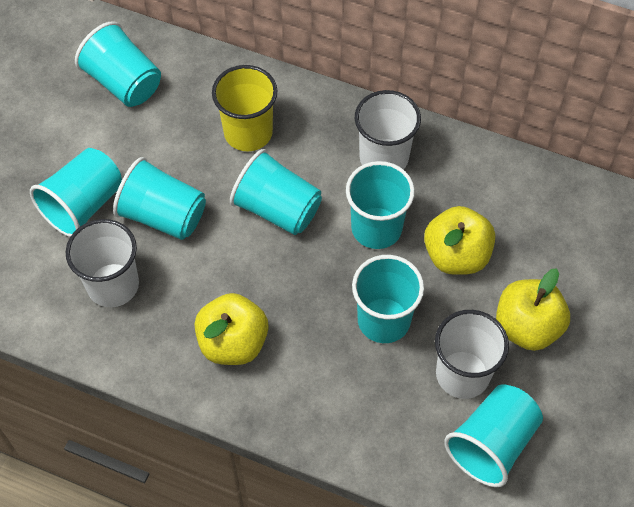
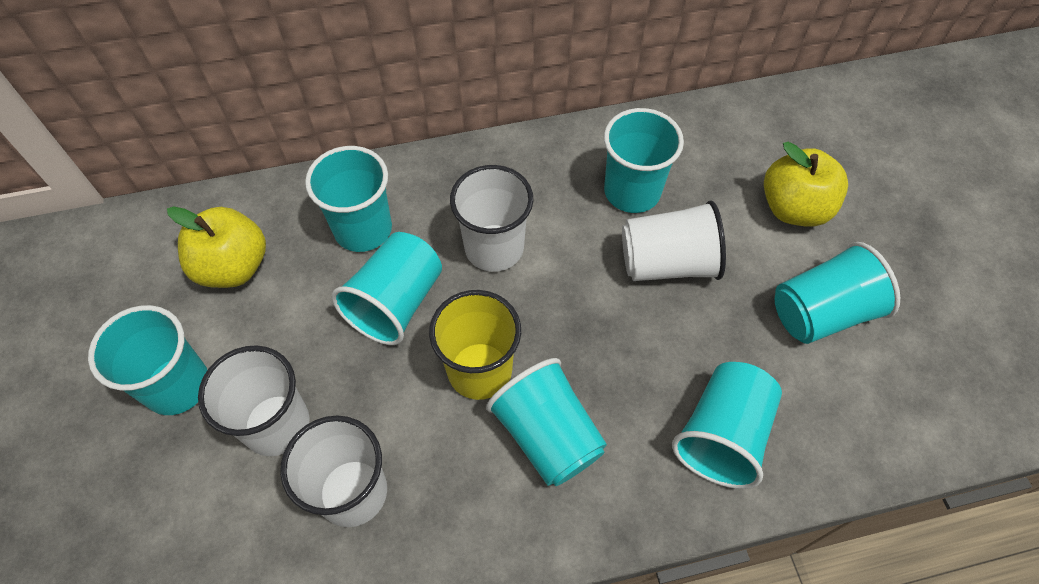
white cup: [66,219,139,307] [355,90,421,170] [435,310,509,399] = 3 -> [198,345,310,456] [280,415,387,527] [450,165,533,272] [622,200,726,281] = 4
yellow apple: [194,293,269,365] [424,206,495,275] [496,268,570,351] = 3 -> [167,206,266,288] [764,142,848,227] = 2

